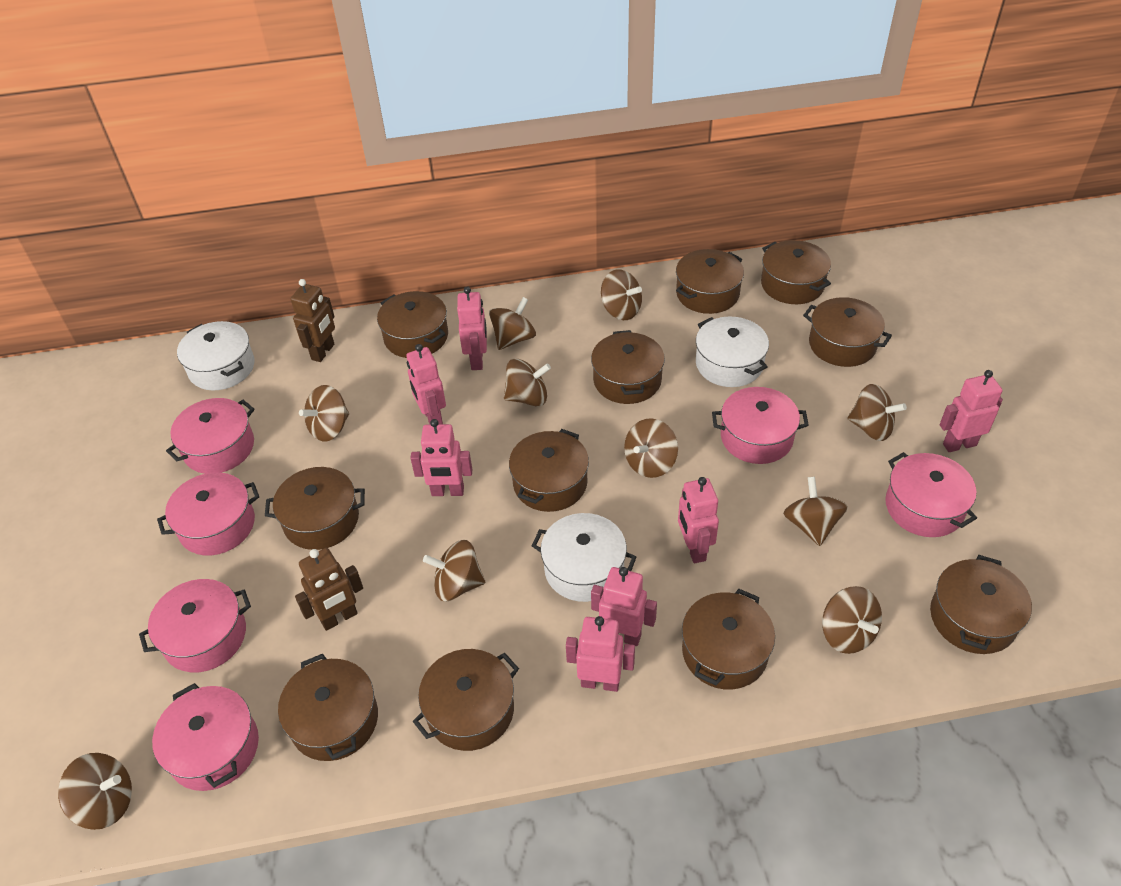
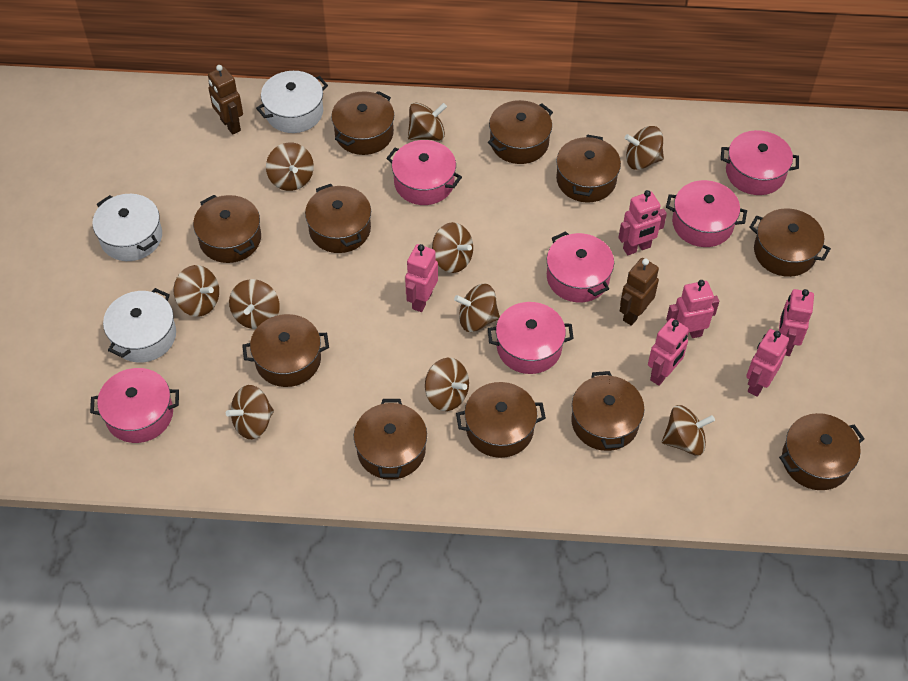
pink robot: [406,344,446,425] [411,419,472,496] [457,286,487,370] [566,616,635,692] [591,567,657,646] [678,477,719,563] [940,370,1003,452] = 7 -> [405,244,438,312] [618,190,667,255] [648,318,689,386] [666,280,719,338] [746,329,789,397] [779,289,814,356] = 6

